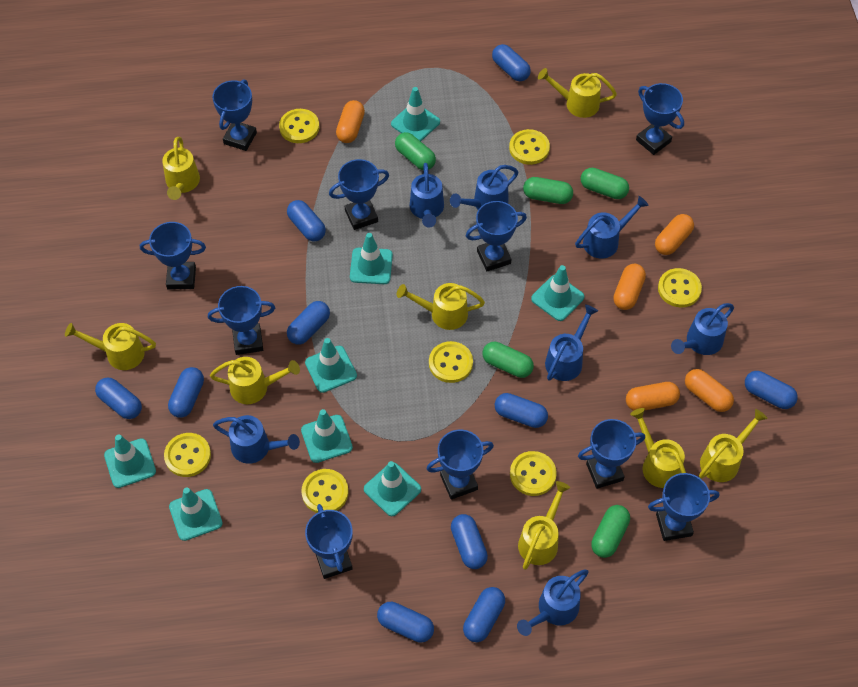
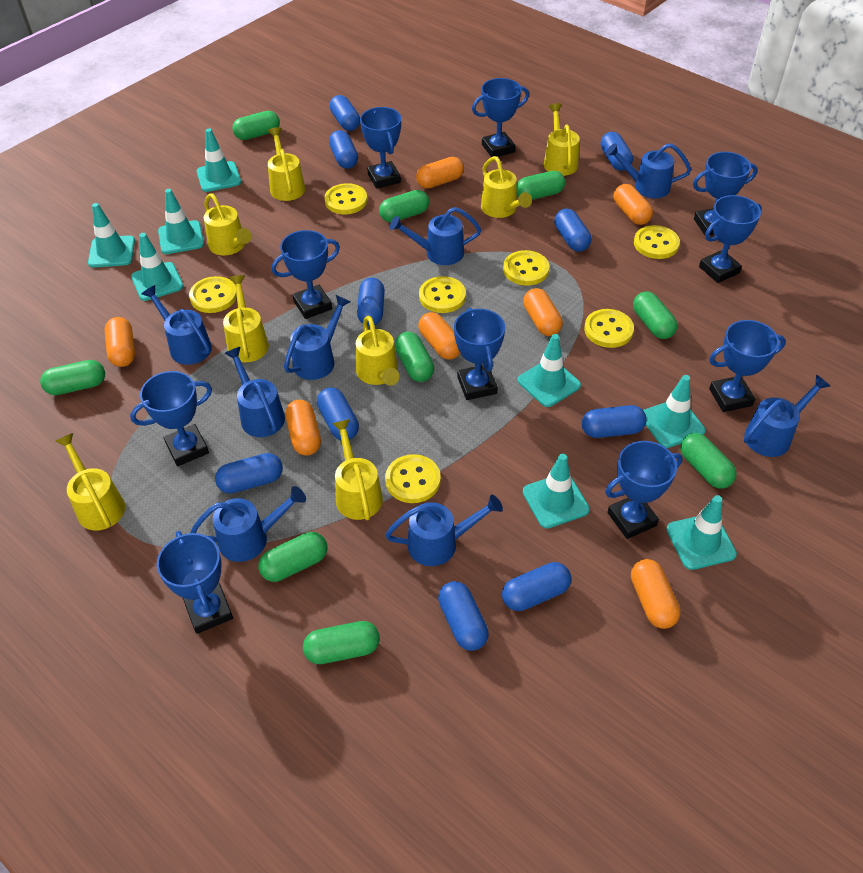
blue watering can: [213,415,300,464] [410,163,444,228] [450,165,519,210] [517,569,589,636] [545,304,598,381] [575,196,649,258] [671,303,734,355] = 7 -> [142,285,212,365] [190,486,306,562] [224,347,285,437] [284,295,350,380] [385,495,503,566] [389,207,481,265] [606,143,691,198] [744,375,830,457] = 8
green capsule: [395,132,436,170] [483,342,534,378] [523,177,573,204] [581,168,629,199] [591,505,630,558] = 5 -> [40,360,105,395] [232,111,280,140] [258,532,327,582] [303,621,380,664] [379,190,429,223] [395,332,434,382] [517,171,565,200] [633,291,678,339] [680,433,737,489] = 9
orange capsule: [336,100,365,143] [613,264,646,310] [626,382,680,411] [655,214,694,255] [685,369,734,412] = 5 -> [104,317,135,367] [285,400,321,456] [416,157,464,189] [418,312,460,360] [523,288,563,336] [613,184,653,225] [631,559,680,629] = 7

